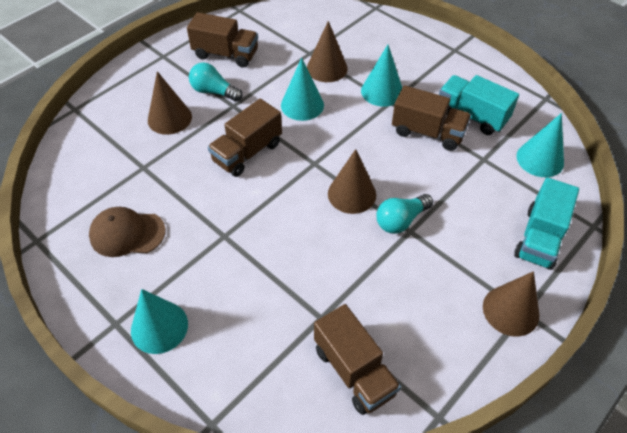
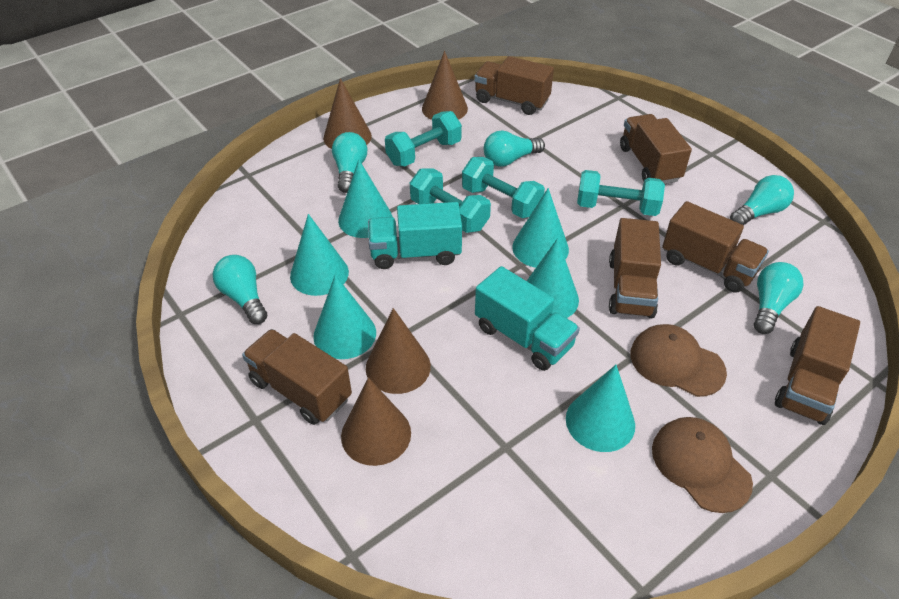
brown cap: [89,207,166,257] = 1 -> [630,324,727,397] [652,417,753,513] = 2
brown truck: [187,12,258,68] [208,99,282,177] [314,304,401,415] [392,85,471,151] = 4 -> [242,329,352,425] [474,56,554,115] [609,218,661,318] [620,114,692,184] [662,201,769,293] [775,306,860,425] = 6
turquoise cone: [131,289,188,354] [281,58,324,121] [361,45,402,107] [516,113,564,177] = 4 -> [290,214,349,296] [313,275,376,359] [338,159,393,238] [512,188,569,268] [527,238,579,318] [566,365,635,452] = 6
turquoise dumbbell: none = 0 -> [385,111,462,166] [410,168,491,233] [462,157,545,218] [577,170,665,216] = 4
turquoise light bulb: [189,62,243,102] [376,194,433,234] = 2 -> [213,255,267,324] [332,132,367,193] [484,131,545,167] [730,175,794,226] [754,262,804,334] = 5

